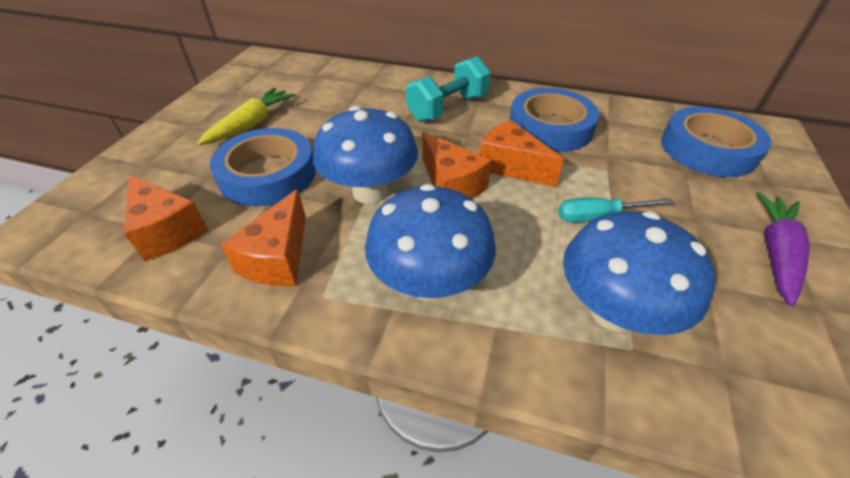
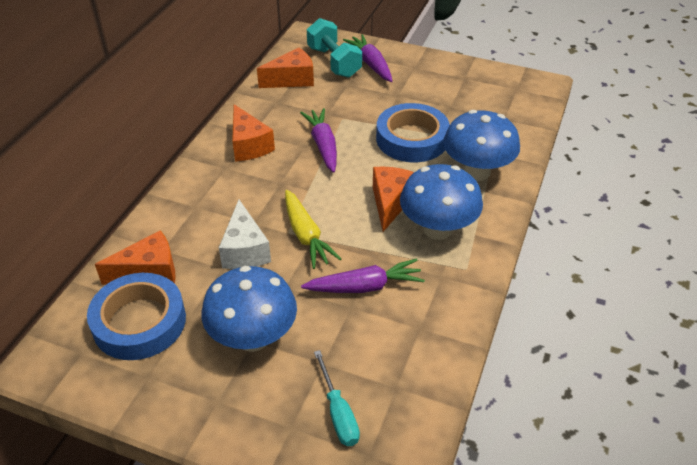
blue tape: [210,128,316,206] [510,88,600,152] [661,107,772,177] = 3 -> [87,273,186,360] [376,103,450,162] = 2
purple carrot: [756,192,810,307] = 1 -> [300,108,337,173] [301,258,425,293] [343,34,393,82] = 3
white cheese: none = 0 -> [219,200,271,269] = 1

